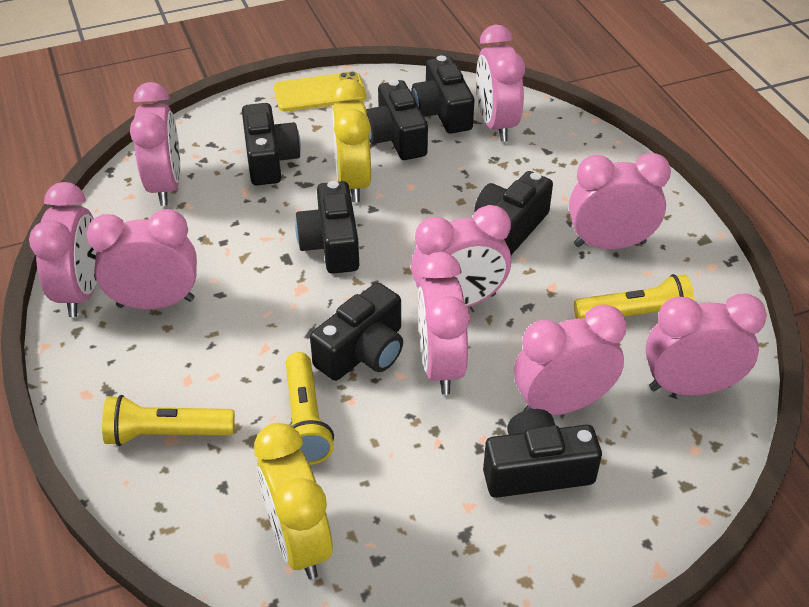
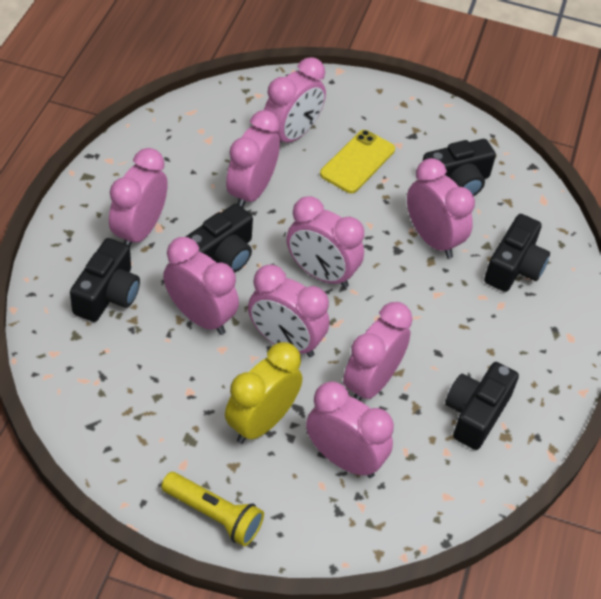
black camera: [242,103,301,185] [295,181,359,274] [310,282,403,381] [366,80,428,160] [411,55,474,134] [474,171,553,255] [483,409,602,498] = 7 -> [70,238,140,322] [185,204,253,273] [423,139,496,196] [445,362,519,450] [484,214,550,292] = 5
yellow clock: [254,423,333,579] [330,79,371,202] = 2 -> [225,342,302,444] = 1
yellow flashlight: [102,395,235,446] [286,352,334,465] [574,274,694,319] = 3 -> [161,472,264,546] = 1

